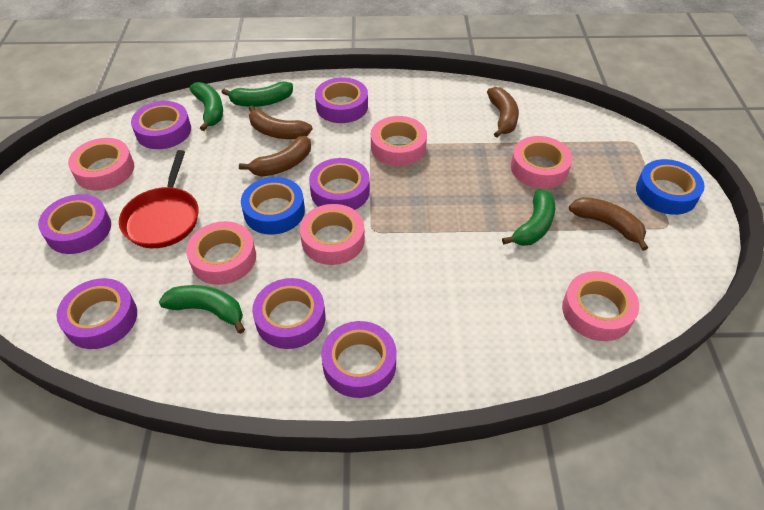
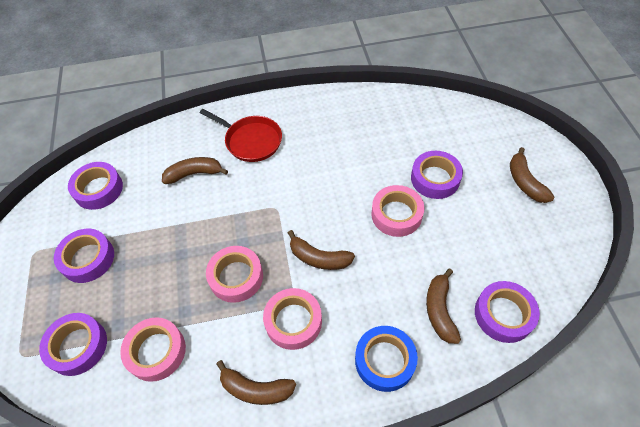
blue tape: [241,177,305,235] [636,159,705,215] = 2 -> [355,326,418,392] = 1
brown banana: [239,136,311,177] [249,105,312,139] [487,87,519,138] [569,197,648,251] = 4 -> [162,157,228,184] [216,360,296,405] [288,230,355,270] [426,268,461,344] [510,147,554,203] = 5
green banana: [159,285,245,334] [189,82,223,131] [222,81,293,107] [502,189,555,246] = 4 -> none = 0
pink tape: [68,138,134,191] [186,221,256,285] [300,204,365,265] [371,116,427,166] [511,136,572,189] [562,271,639,341] = 6 -> [120,317,186,382] [206,246,263,303] [263,288,322,350] [371,185,424,237] = 4
purple tape: [38,194,111,254] [57,278,137,349] [131,101,191,149] [252,278,325,349] [309,158,370,210] [315,77,368,123] [321,321,397,398] = 7 -> [39,313,107,376] [54,229,114,283] [68,162,123,210] [411,151,463,199] [475,281,540,343] = 5

